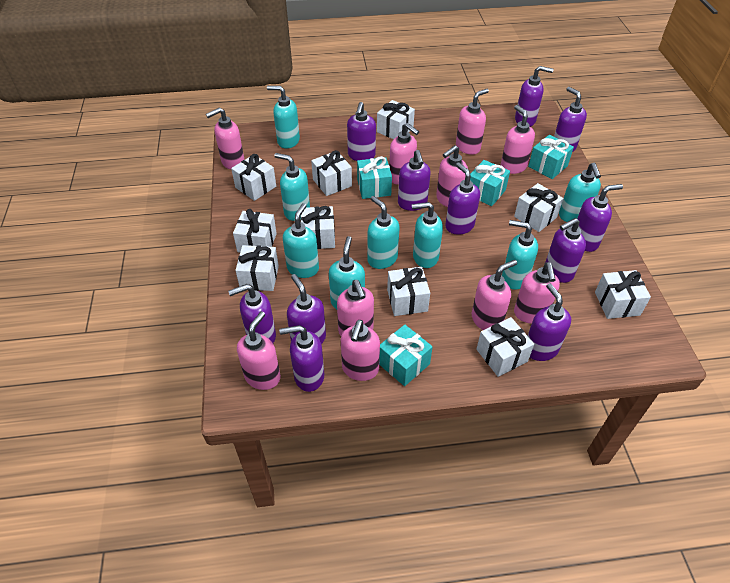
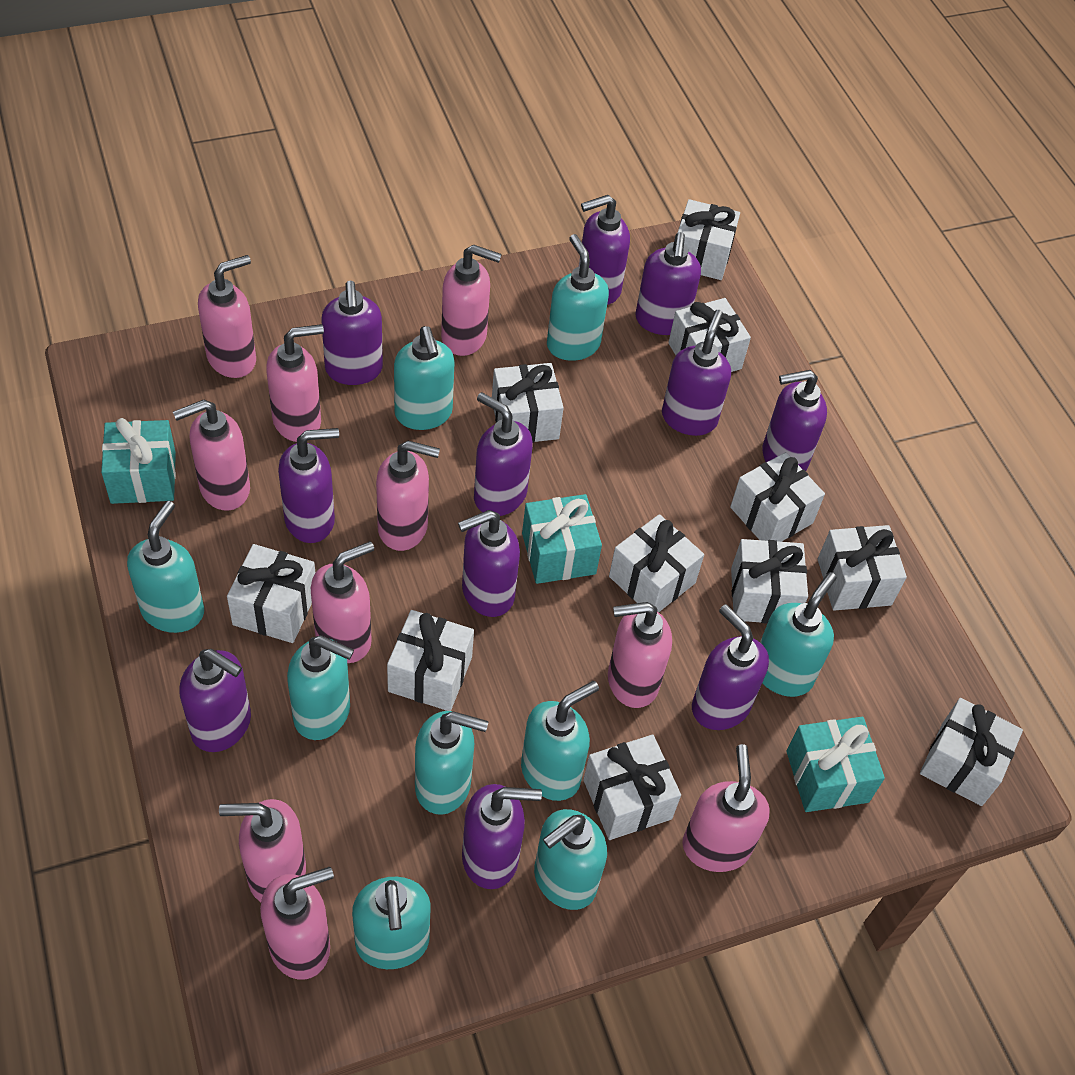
turquoise gift: [357,156,392,199] [379,324,433,386] [470,160,510,206] [528,135,574,179] = 4 -> [101,418,176,504] [522,494,602,584] [786,717,885,812] = 3
turquoise soap dispenser: [267,86,300,149] [274,153,310,221] [283,203,319,278] [329,236,365,309] [367,196,399,269] [412,202,443,268] [502,220,538,289] [559,163,601,222] = 8 -> [127,501,204,633] [287,635,354,740] [352,877,431,969] [394,326,455,430] [415,711,488,815] [521,681,599,801] [534,809,607,910] [547,234,609,361] [760,572,837,697] = 9
white gift: [231,154,276,201] [233,209,277,252] [235,245,279,291] [300,206,335,249] [311,150,352,196] [377,100,415,139] [387,267,430,316] [476,317,534,377] [514,183,563,232] [595,270,651,319] = 10 -> [227,544,315,643] [387,610,474,711] [492,363,564,443] [583,735,681,840] [609,514,704,612] [668,298,751,372] [678,199,740,280] [730,452,825,542] [731,539,808,623] [818,525,907,611] [920,698,1023,806] = 11

